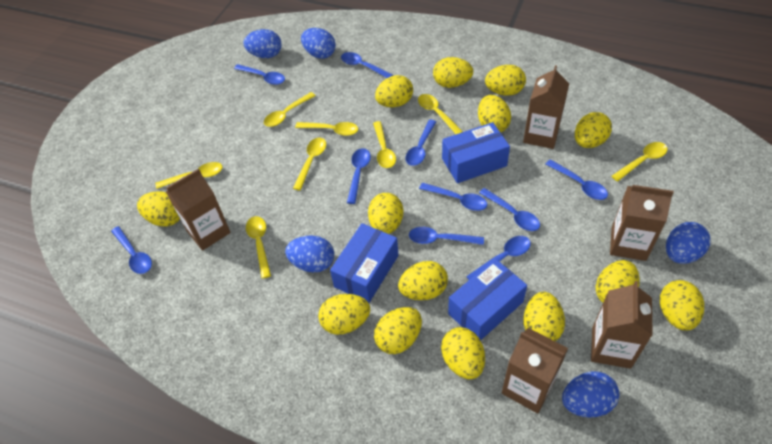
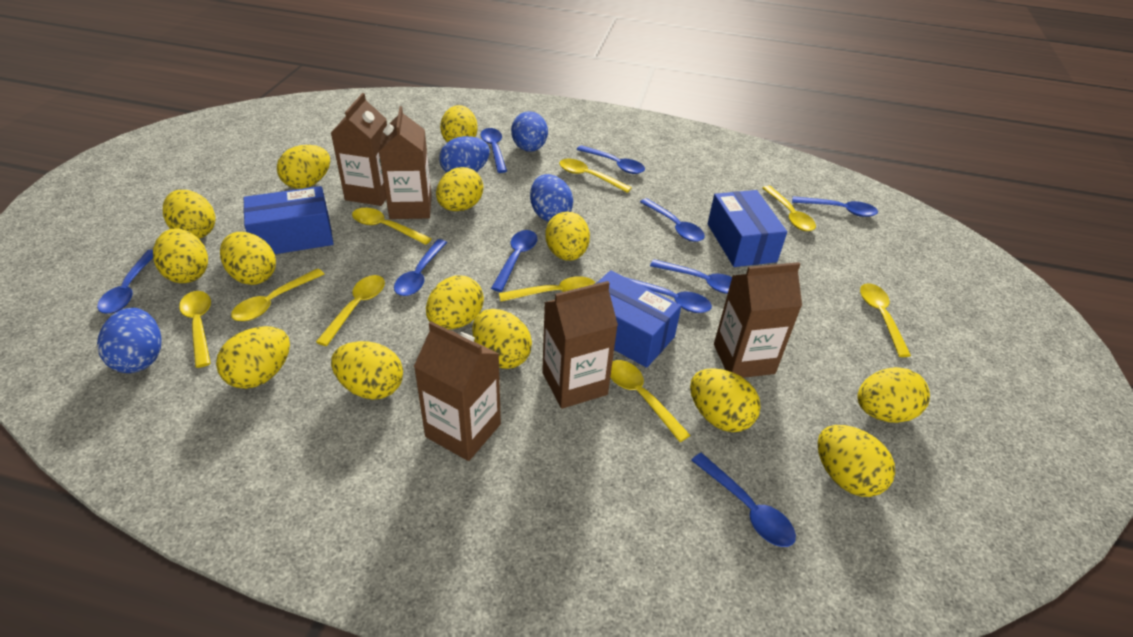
blue egg: [244,29,282,58] [285,236,334,272] [301,28,336,59] [562,371,620,418] [666,222,711,264] = 5 -> [97,307,162,373] [440,136,490,173] [511,111,548,152] [530,174,573,222] = 4
yellow spoon: [155,162,223,189] [246,216,271,279] [264,92,316,127] [293,138,326,191] [295,122,358,136] [373,121,396,168] [418,94,463,134] [612,142,668,181] = 8 -> [179,291,211,368] [231,268,324,321] [316,275,385,346] [352,208,432,245] [499,276,595,302] [559,159,632,193] [610,360,690,442] [763,186,816,231] [860,283,911,357] = 9

